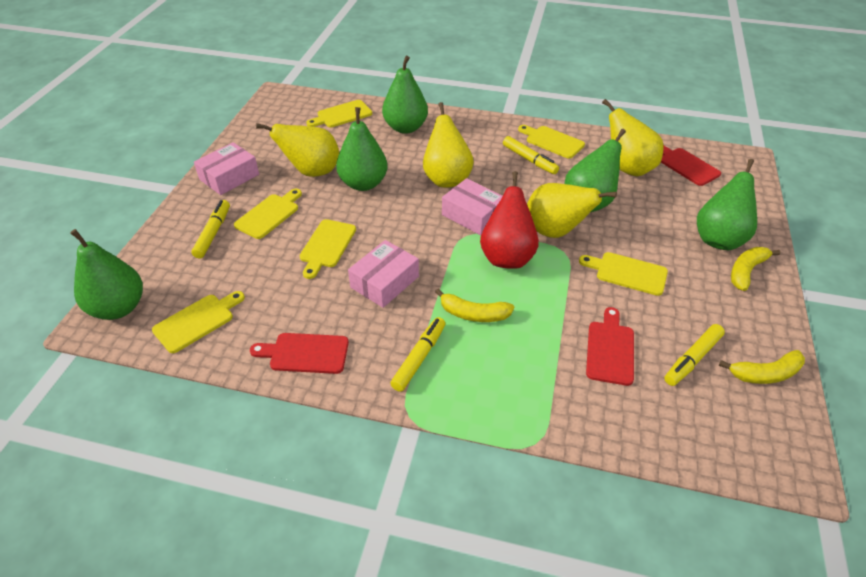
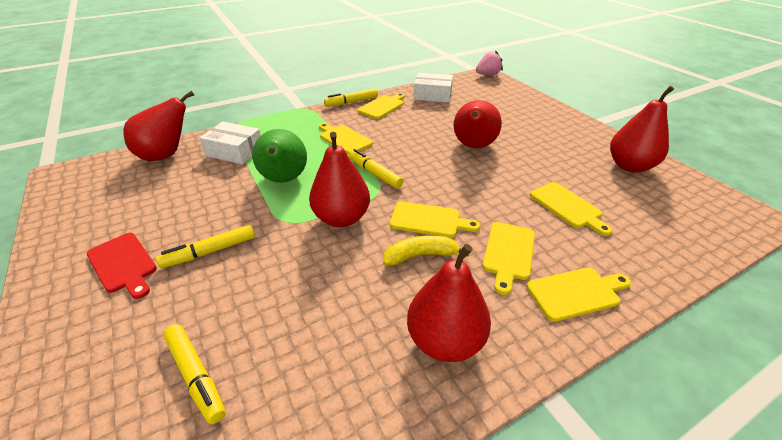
green pear: [70,229,143,320] [336,107,388,191] [382,56,428,134] [565,129,626,212] [697,159,757,250] = 5 -> [252,129,307,183] = 1
pink box: [194,142,259,195] [348,240,419,308] [442,178,502,235] = 3 -> none = 0
pink strawberry: none = 0 -> [476,50,503,75] = 1
red cutting board: [250,333,349,374] [586,307,634,386] [661,146,721,186] = 3 -> [87,233,157,299] = 1
red pear: [480,171,539,269] = 1 -> [123,91,194,161] [309,132,370,227] [407,244,491,362] [454,100,502,148] [610,86,674,173] = 5
white box: none = 0 -> [199,122,261,164] [413,73,453,103] = 2
yellow banana: [435,288,514,322] [719,350,805,384] [731,247,780,291] = 3 -> [383,235,469,266] = 1
yellow pear: [256,123,339,177] [423,102,474,188] [527,183,617,238] [602,99,664,177] = 4 -> none = 0

